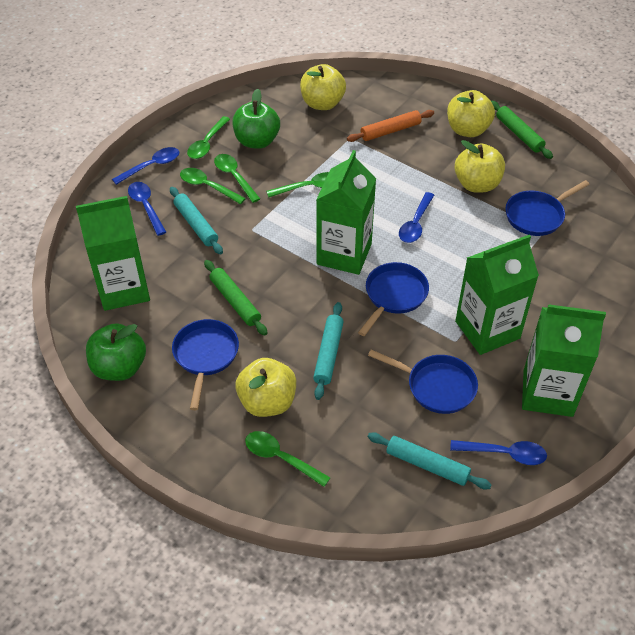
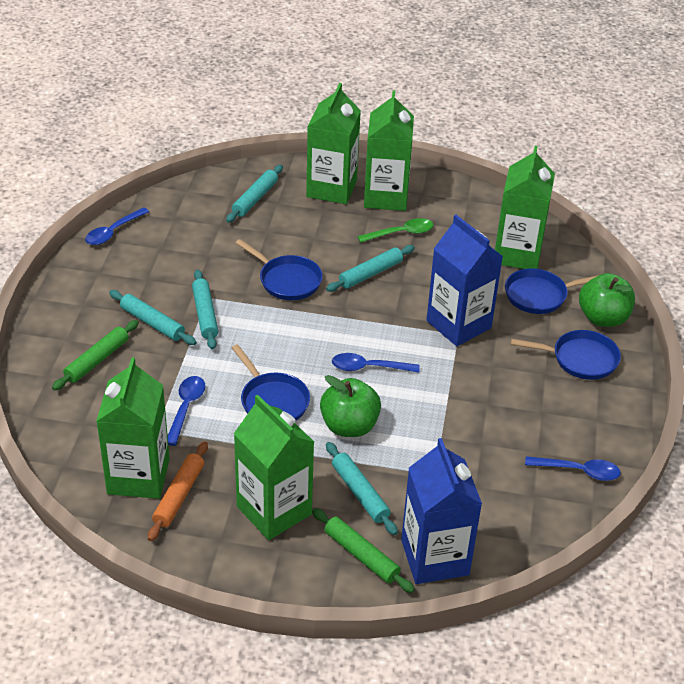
blue carton: none = 0 -> [401,438,482,584] [427,215,503,346] = 2
green carton: [76,196,150,311] [316,150,376,275] [455,235,539,355] [522,304,606,417] = 4 -> [96,357,170,499] [234,395,314,540] [306,83,361,204] [364,90,414,211] [495,146,555,269] = 5
green spoon: [180,168,246,204] [187,116,230,159] [214,154,260,203] [245,431,330,487] [266,172,329,197] = 5 -> [357,218,433,243] = 1
turquoise rolling pin: [170,187,223,254] [313,302,344,400] [368,432,491,489] = 3 -> [109,290,197,345] [192,270,218,350] [226,165,283,223] [326,245,415,292] [326,442,398,535] = 5
yellow apple: [235,358,296,417] [300,64,346,110] [447,90,495,137] [455,140,505,193] = 4 -> none = 0

